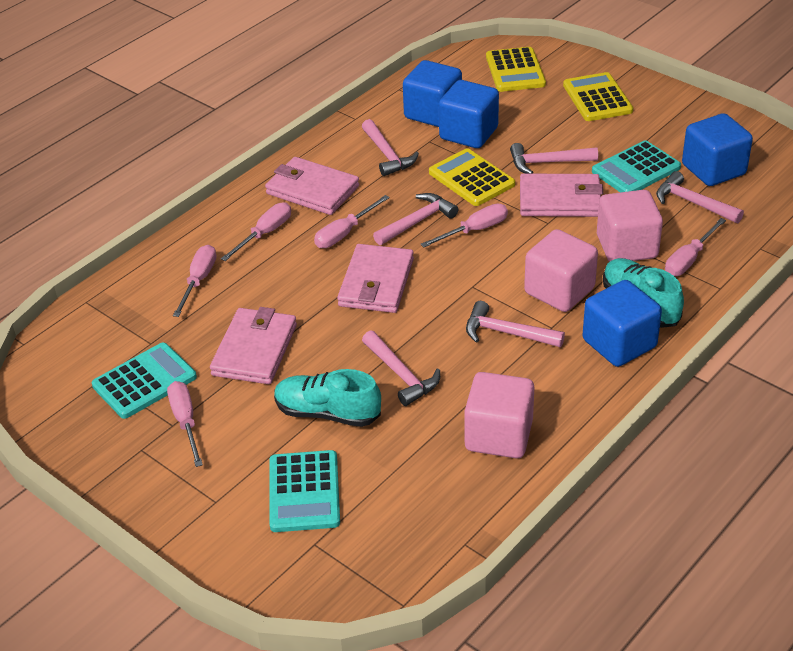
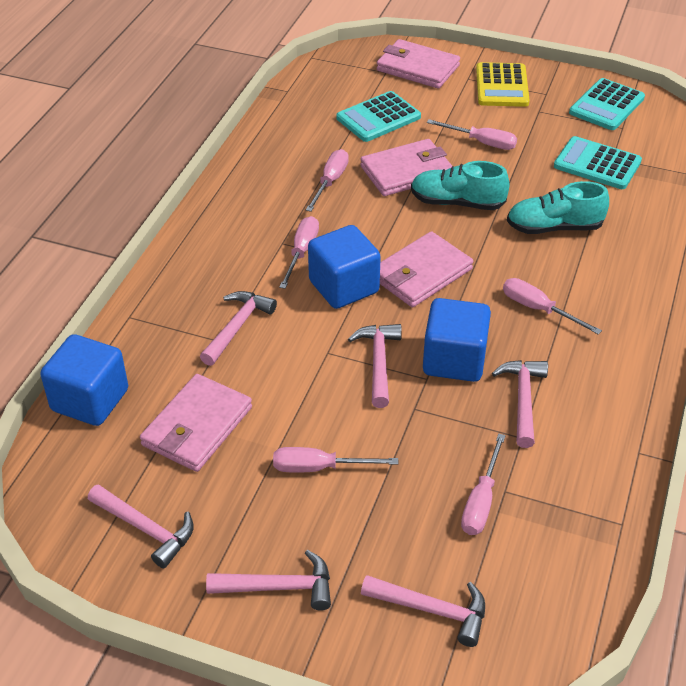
blue cube: [403,60,462,127] [439,80,499,148] [583,280,662,367] [682,113,753,186] = 4 -> [40,334,128,426] [308,225,381,309] [423,298,491,382] = 3
pink cube: [464,372,534,458] [524,229,598,312] [597,190,663,262] = 3 -> none = 0
yellow calculator: [429,148,515,206] [486,47,546,92] [563,72,633,121] = 3 -> [476,62,530,107] = 1

